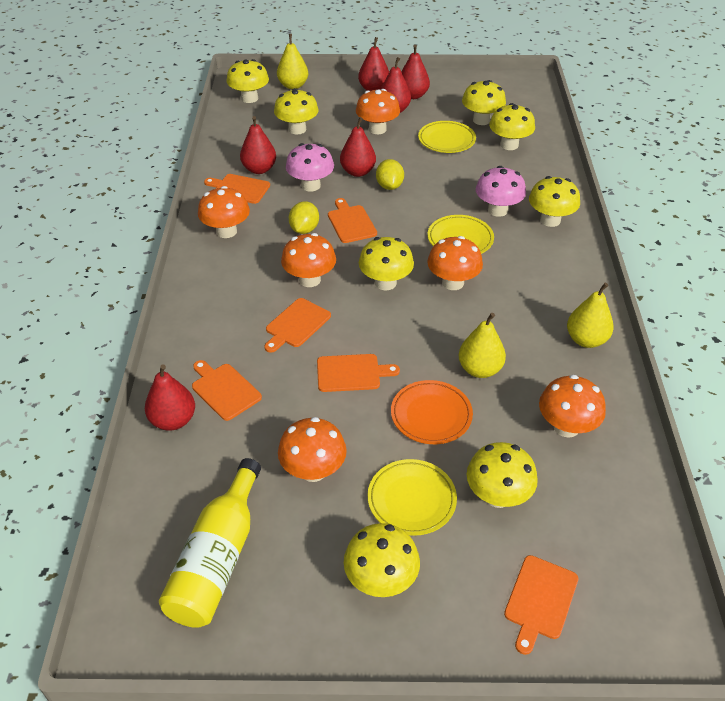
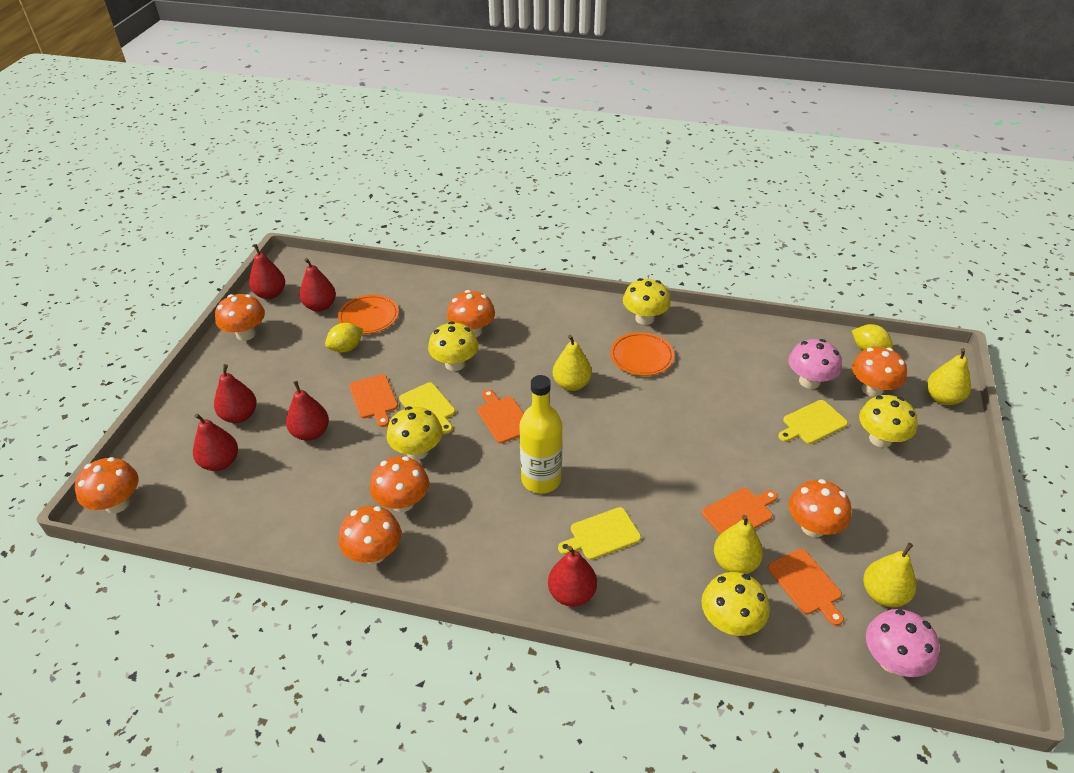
orange cutting board: [192,360,262,421] [204,174,270,204] [264,298,331,353] [317,354,400,392] [328,198,377,243] [504,555,578,655] = 6 -> [349,374,398,427] [478,390,524,443] [702,488,778,535] [768,549,844,626] = 4
orange mushroom: [198,186,250,238] [278,417,347,482] [281,233,336,287] [356,89,400,134] [427,236,483,290] [539,375,606,438] = 6 -> [75,457,139,513] [215,294,265,341] [339,506,401,564] [370,456,429,512] [447,290,495,337] [788,479,851,537] [852,347,907,397] = 7
orange plate: [391,380,473,444] = 1 -> [338,295,399,334] [610,332,674,376] = 2
yellow cutting board: none = 0 -> [399,382,455,434] [558,507,641,560] [778,400,848,444] = 3
yellow mushroom: [226,59,269,103] [274,88,319,135] [344,523,420,597] [359,237,414,290] [462,80,506,125] [467,442,538,508] [489,103,535,150] [529,176,580,227] = 8 -> [387,406,442,460] [428,321,479,371] [623,278,671,325] [701,572,769,636] [859,395,918,448] = 5
yellow pear: [277,34,308,89] [459,313,506,378] [567,283,614,348] = 3 -> [553,335,592,391] [714,515,763,574] [863,543,916,607] [927,348,971,405] = 4
yellow plate: [367,459,457,536] [418,121,476,153] [428,215,494,254] = 3 -> none = 0

